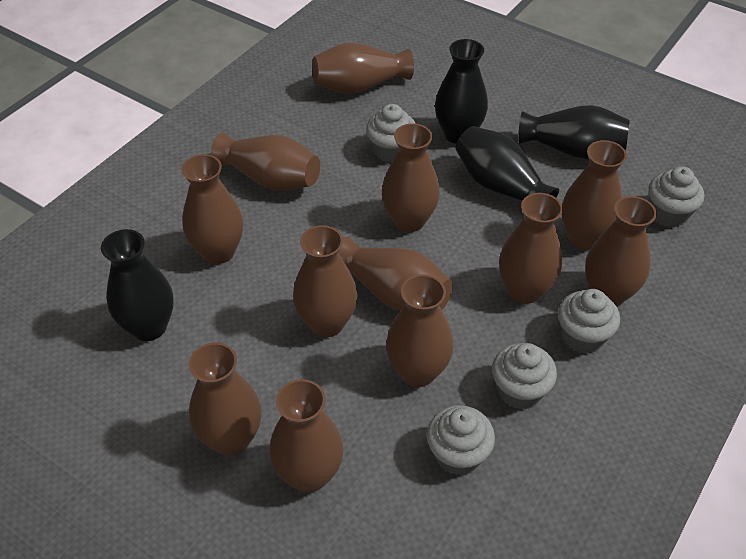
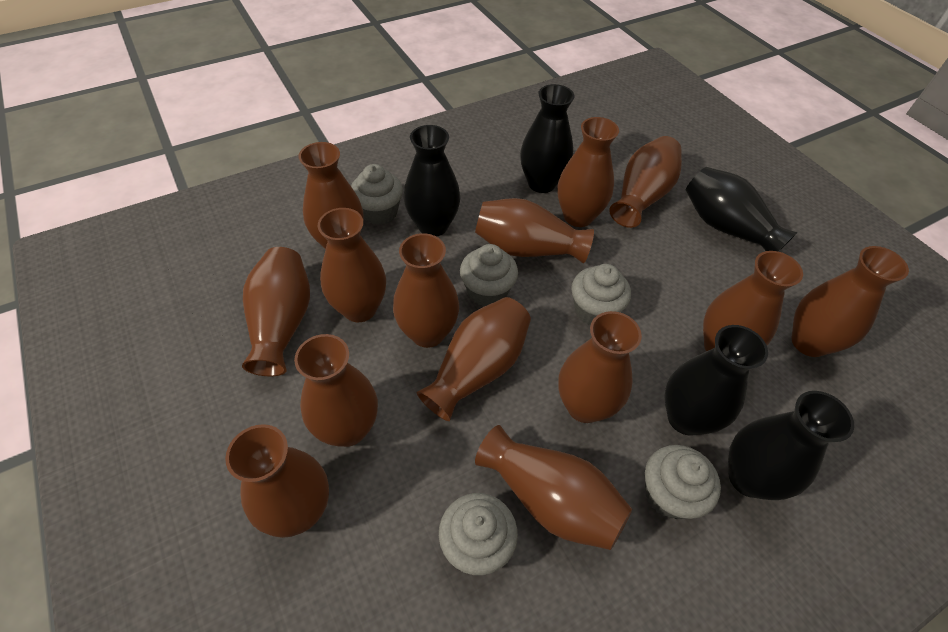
black vase: [101,229,174,341] [435,39,488,144] [455,126,559,201] [518,105,630,159] = 4 -> [403,125,460,237] [520,84,574,193] [665,325,768,436] [686,167,798,252] [728,391,854,500] = 5
brown vase: [182,154,243,264] [189,342,261,456] [211,133,320,191] [270,379,343,492] [293,225,357,337] [312,43,414,94] [338,237,453,311] [382,123,440,232] [386,274,454,387] [499,193,563,304] [562,140,627,250] [585,196,657,306] = 12 -> [225,424,329,538] [242,247,310,376] [294,334,378,447] [299,142,363,249] [318,208,386,322] [393,233,459,348] [417,297,531,421] [475,198,594,263] [475,425,632,550] [557,117,619,227] [558,311,642,423] [609,136,682,228] [703,251,803,351] [792,246,909,357] = 14

